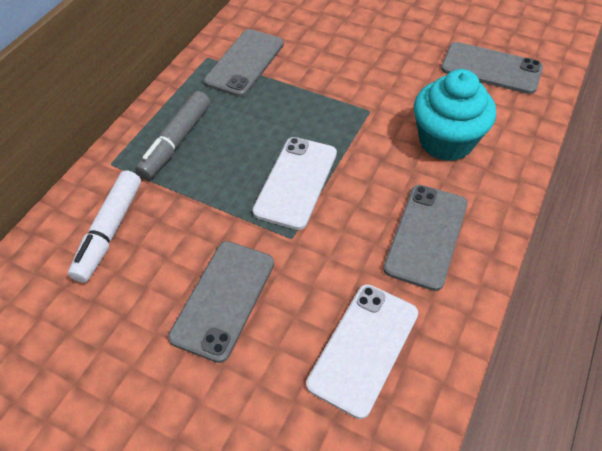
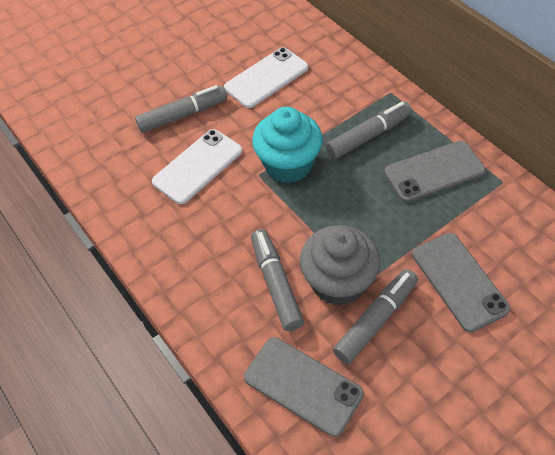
grey cupcake: none = 0 -> [300,225,380,306] = 1
grey marker: [135,91,210,180] = 1 -> [135,85,227,133] [251,229,304,331] [326,102,412,159] [333,269,418,364] = 4
grey phone: [168,241,274,363] [204,29,284,97] [383,185,468,291] [441,42,543,94] = 4 -> [244,337,364,437] [384,141,486,202] [412,233,510,332] = 3
white marker: [68,170,141,283] = 1 -> none = 0

